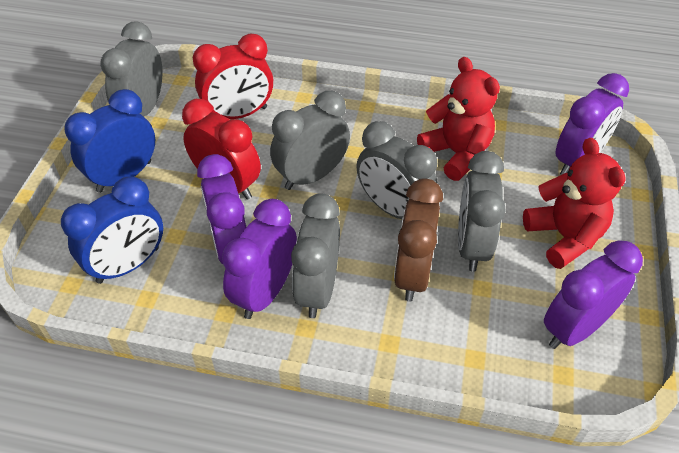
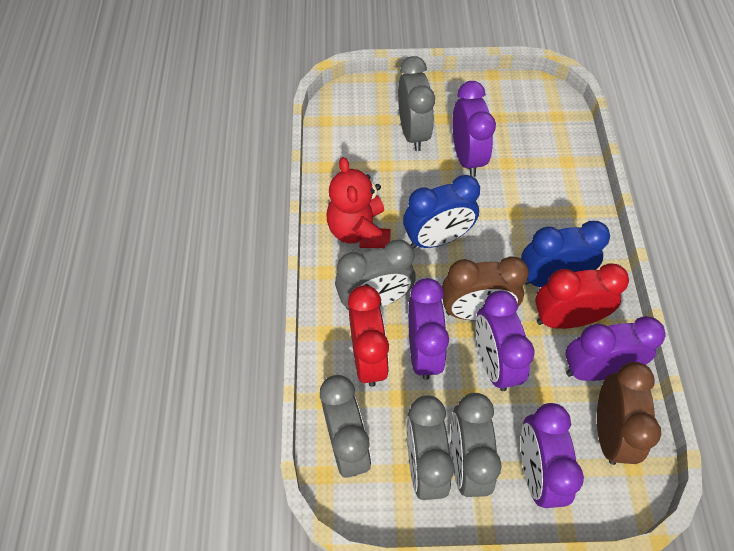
brown clock: [394,178,443,302] = 1 -> [442,256,529,320] [597,362,661,465] = 2
purple clock: [197,154,246,264] [222,199,297,319] [544,240,643,349] [555,73,629,175] = 4 -> [408,278,449,380] [452,81,496,177] [476,290,534,391] [521,403,584,508] [565,316,665,381] = 5
red teddy bear: [417,57,500,181] [523,138,626,269] = 2 -> [327,157,391,248] = 1

